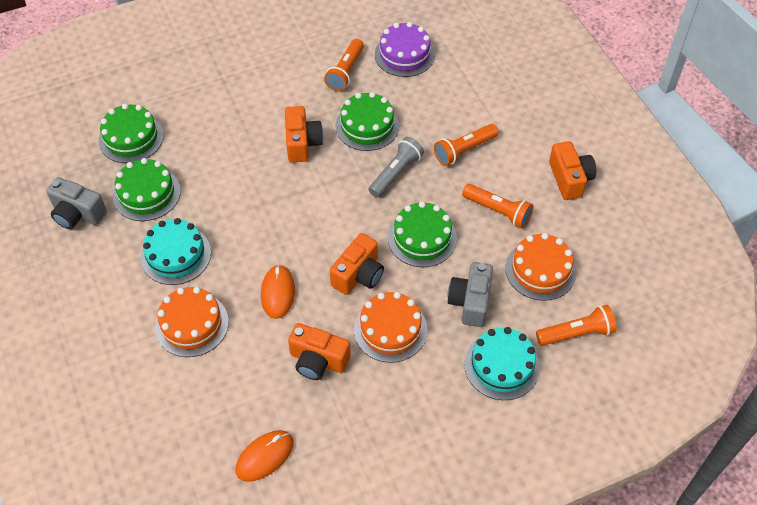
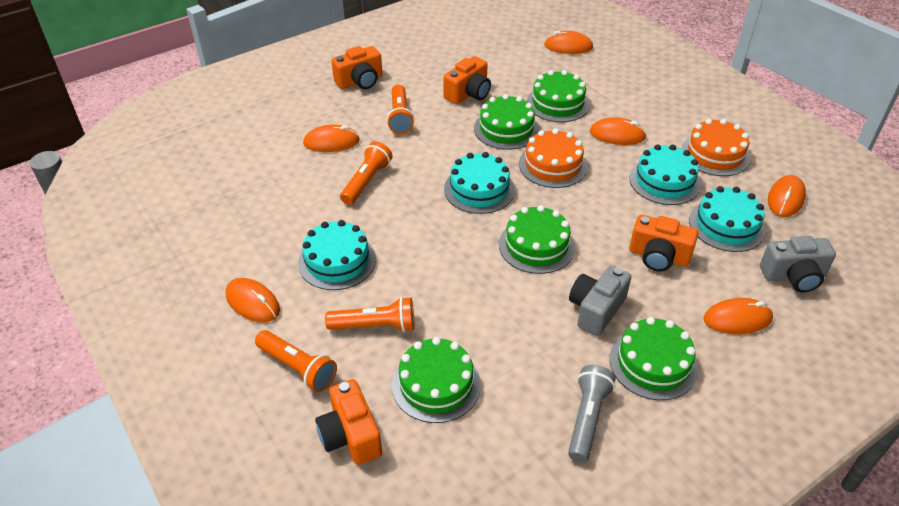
green cake: [99,104,164,163] [113,158,181,221] [335,92,399,151] [388,201,457,267] = 4 -> [392,337,481,423] [474,94,539,150] [499,205,575,274] [527,70,590,122] [610,317,698,400] = 5
orange cake: [155,287,229,357] [354,292,427,363] [505,233,576,301] = 3 -> [519,128,588,188] [681,119,751,176] = 2
orange mouse: [236,430,294,482] [261,264,295,319] = 2 -> [225,278,280,323] [303,125,360,152] [544,31,593,54] [590,117,647,145] [704,298,773,335] [768,175,806,217] = 6
purple cake: [375,22,435,77] = 1 -> none = 0
turquoise cake: [141,218,211,285] [464,327,540,400] = 2 -> [298,220,376,290] [444,152,515,214] [629,144,701,205] [689,186,766,252] = 4

